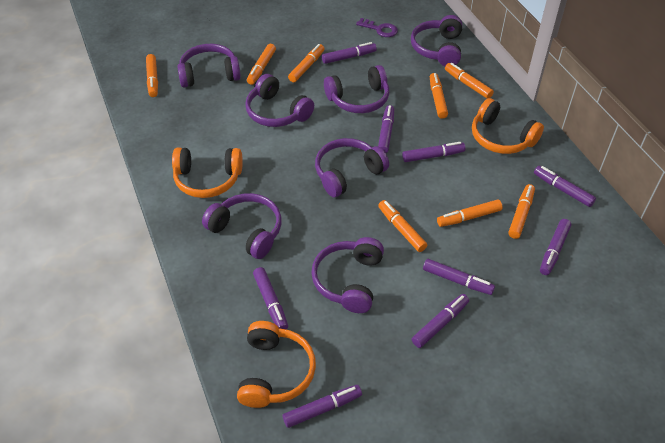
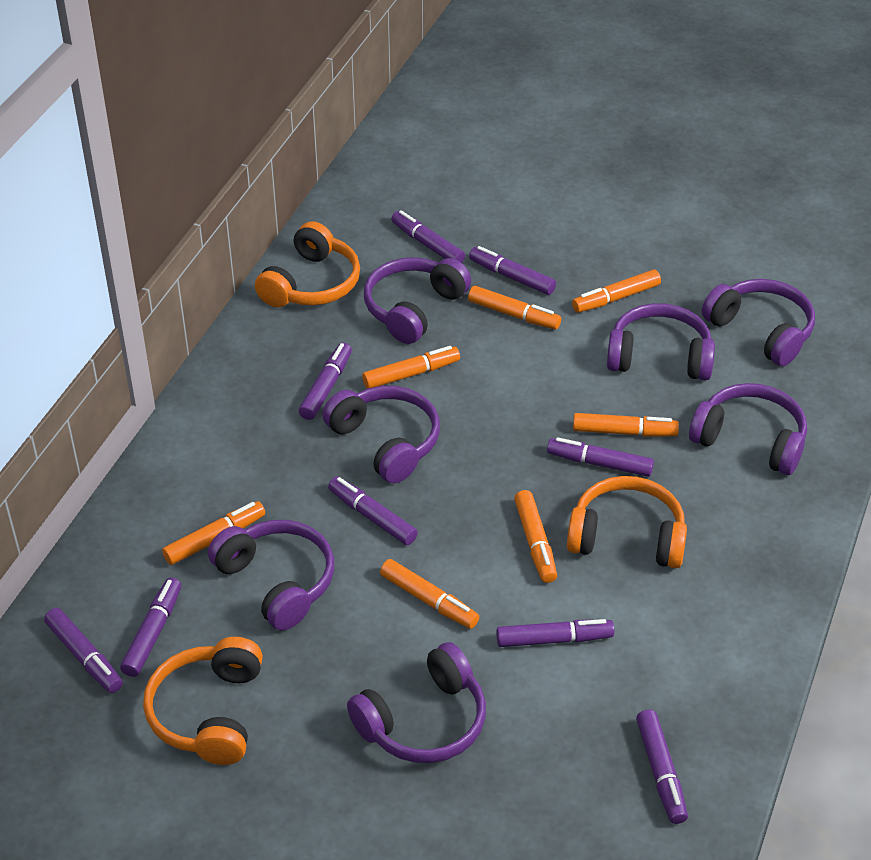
orange marker: [146,54,158,97] [247,44,276,85] [288,44,325,82] [378,200,427,252] [430,73,448,119] [437,199,503,227] [445,63,494,98] [508,184,535,239] = 8 -> [162,501,265,565] [362,346,460,389] [380,559,479,629] [468,286,561,330] [514,490,557,583] [572,270,661,313] [573,413,679,437] = 7
purple key: [356,18,398,37] = 1 -> none = 0

